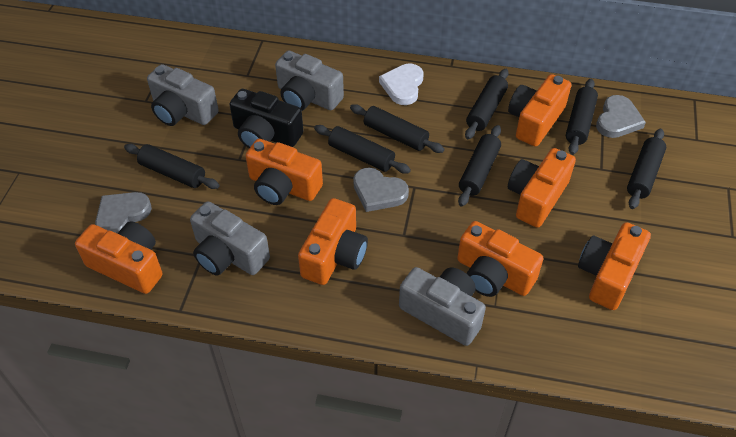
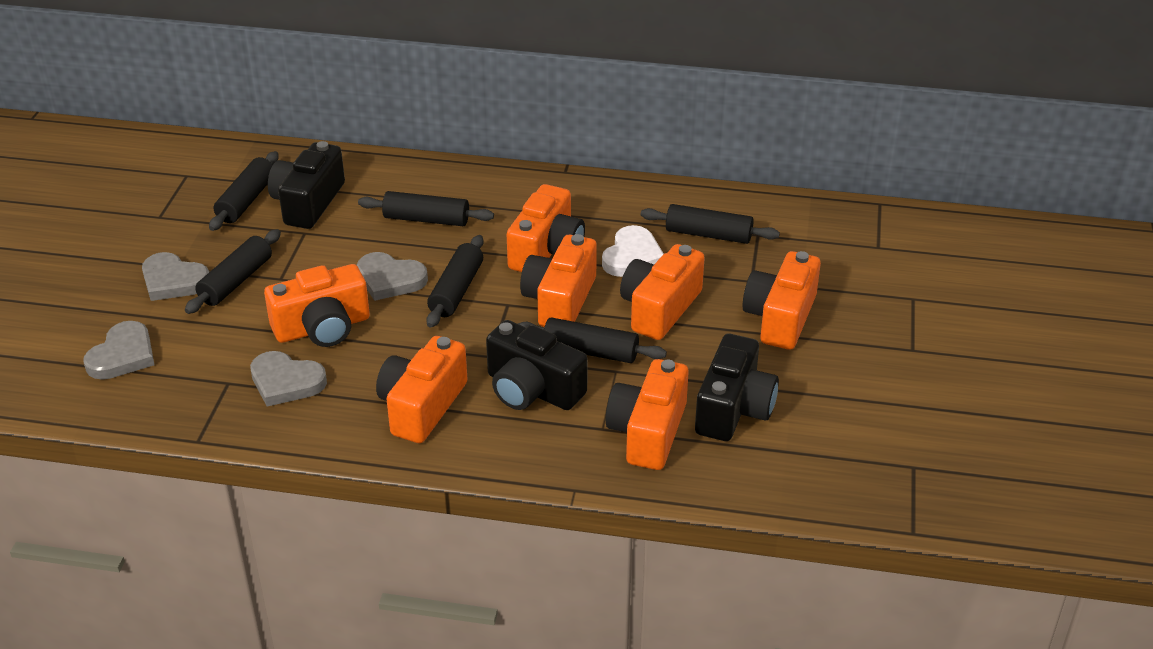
black camera: [229,89,303,148] = 1 -> [268,141,345,229] [486,320,588,410] [695,334,779,441] = 3
black rolling pin: [124,144,219,189] [314,125,411,174] [350,104,444,153] [458,125,501,207] [465,69,509,139] [566,79,598,155] [627,129,666,209] = 7 -> [185,229,281,314] [209,151,279,231] [358,191,494,226] [426,235,484,328] [518,318,667,363] [641,204,780,244] = 6
grey camera: [147,64,219,126] [190,202,270,276] [275,51,344,111] [399,267,486,346] = 4 -> none = 0
grey heart: [95,192,152,233] [353,168,409,212] [596,95,646,138] = 3 -> [84,321,154,380] [142,252,209,301] [250,351,327,407] [357,252,428,301] = 4

